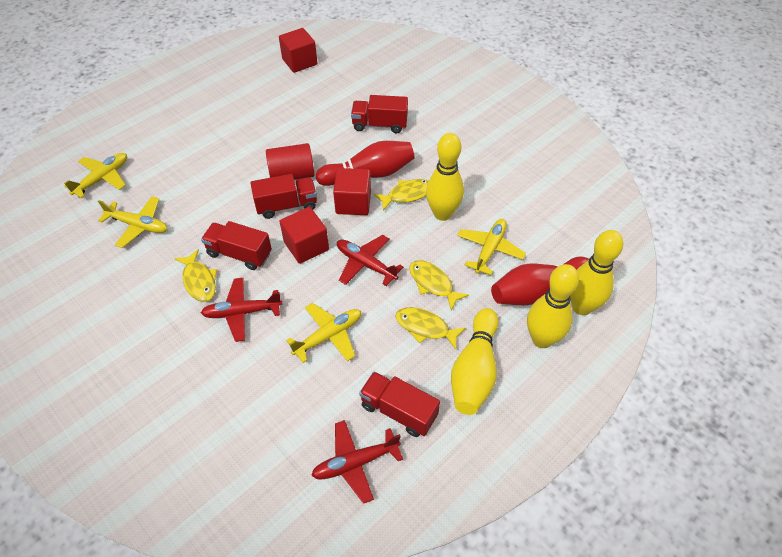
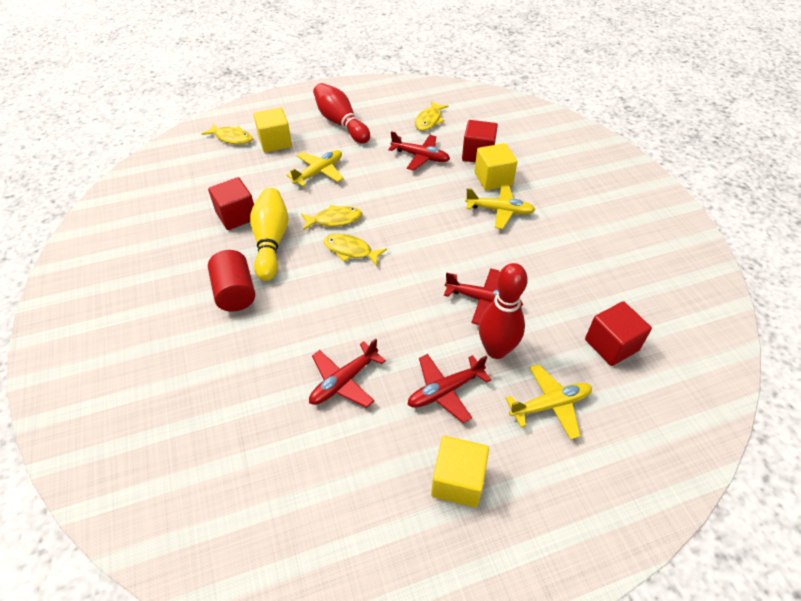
red plane: [201,278,282,342] [311,420,403,504] [337,235,403,286] = 3 -> [309,338,386,408] [388,131,450,171] [407,354,491,423] [444,268,523,325] = 4
red truck: [201,221,272,270] [250,174,317,219] [351,95,408,133] [359,372,440,437] = 4 -> none = 0
yellow bowling pin: [426,133,464,221] [451,308,498,415] [527,264,579,348] [570,230,623,315] = 4 -> [250,188,288,281] = 1
yellow cube: none = 0 -> [254,108,292,152] [431,436,489,507] [474,143,518,190] = 3
yellow plane: [64,153,127,198] [98,196,167,248] [286,303,361,363] [457,219,526,275] = 4 -> [287,150,343,187] [465,184,535,229] [506,364,592,440] = 3

